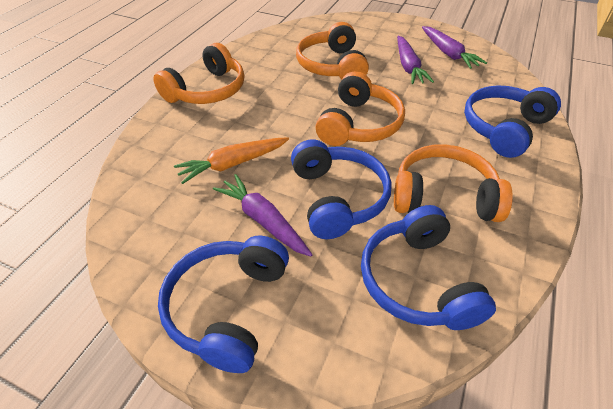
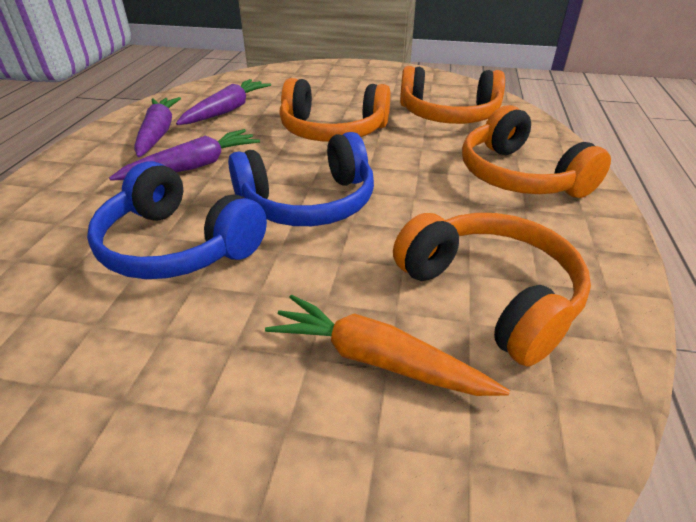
blue headphones: [158,236,289,373] [291,139,392,239] [361,205,496,330] [464,86,561,158] = 4 -> [87,161,267,279] [228,132,374,226] = 2

